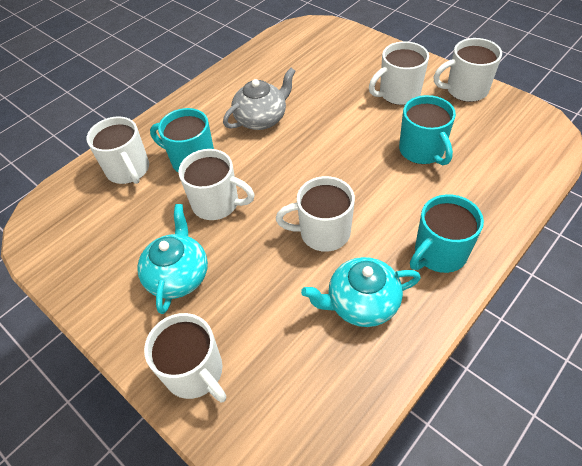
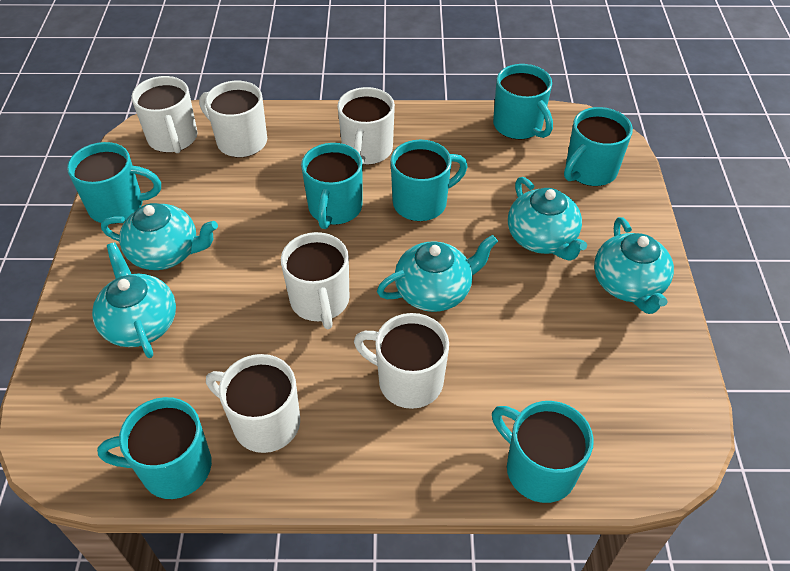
grey teapot: [223,68,296,130] = 1 -> none = 0
turquoise mug: [150,108,214,172] [399,95,456,165] [410,194,484,273] = 3 -> [67,142,161,224] [97,397,212,499] [301,143,363,229] [391,140,467,221] [492,401,594,503] [493,64,553,140] [564,107,633,186] = 7
turquoise teapot: [137,204,208,314] [301,257,421,327] = 2 -> [92,242,176,358] [101,203,218,270] [377,235,498,312] [508,177,587,261] [594,217,674,314] = 5

